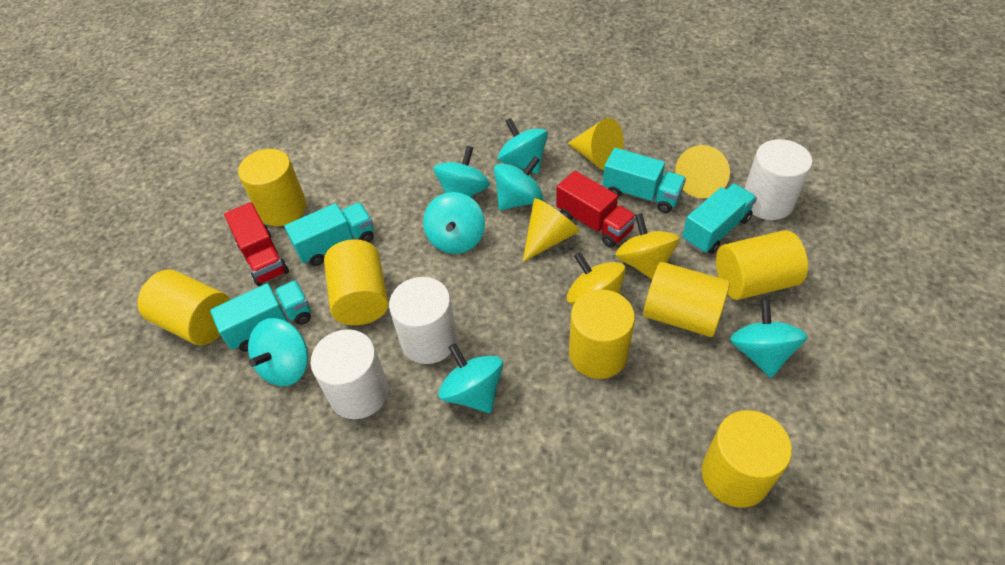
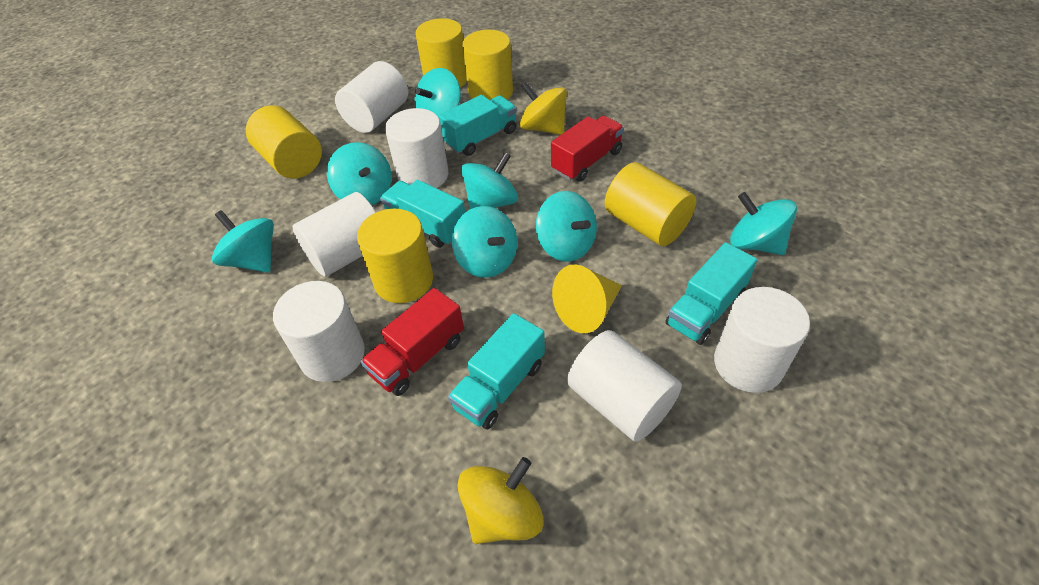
white cylinder: [310,329,389,419] [389,277,457,364] [744,139,812,220] = 3 -> [273,281,365,382] [292,192,376,277] [335,61,408,133] [385,108,448,188] [567,330,682,442] [714,287,810,393] = 6
yellow cone: [523,198,580,262] [567,118,624,170] [675,145,730,198] = 3 -> [552,264,622,333] = 1
yellow cylinder: [137,270,230,345] [238,149,307,226] [324,239,388,325] [569,289,635,379] [643,262,730,337] [702,410,792,508] [716,230,808,300] = 7 -> [246,105,322,179] [357,209,433,303] [416,18,467,88] [462,30,513,100] [604,162,696,246] = 5

